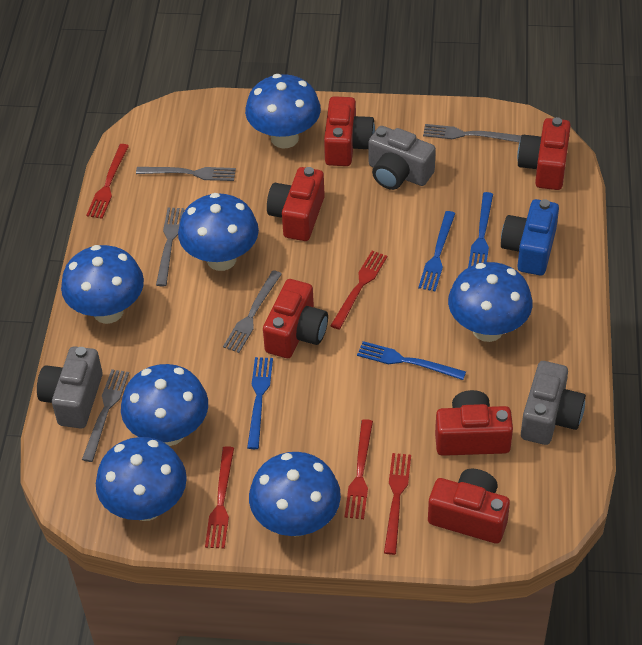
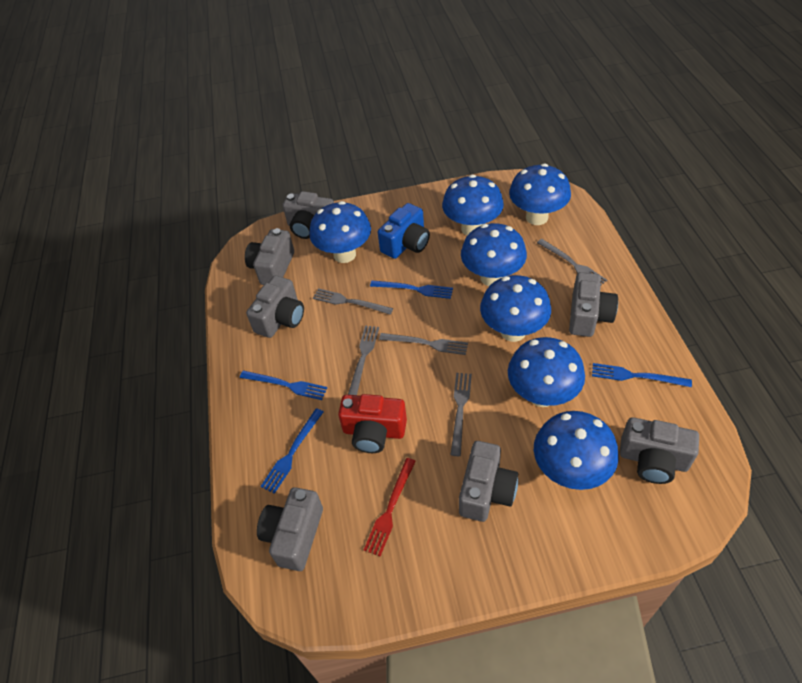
grey camera: [37,346,103,428] [368,126,436,190] [521,361,586,445] = 3 -> [245,228,294,285] [246,276,304,338] [257,487,323,571] [283,191,334,239] [459,441,518,522] [569,272,618,337] [620,417,699,484] = 7
red camera: [263,279,328,358] [267,167,325,241] [324,96,375,166] [428,469,510,544] [435,390,513,456] [517,117,571,190] = 6 -> [338,394,407,453] = 1
red fork: [86,144,129,219] [205,446,234,549] [330,251,387,330] [345,419,373,519] [384,453,411,555] = 5 -> [364,458,416,556] = 1

